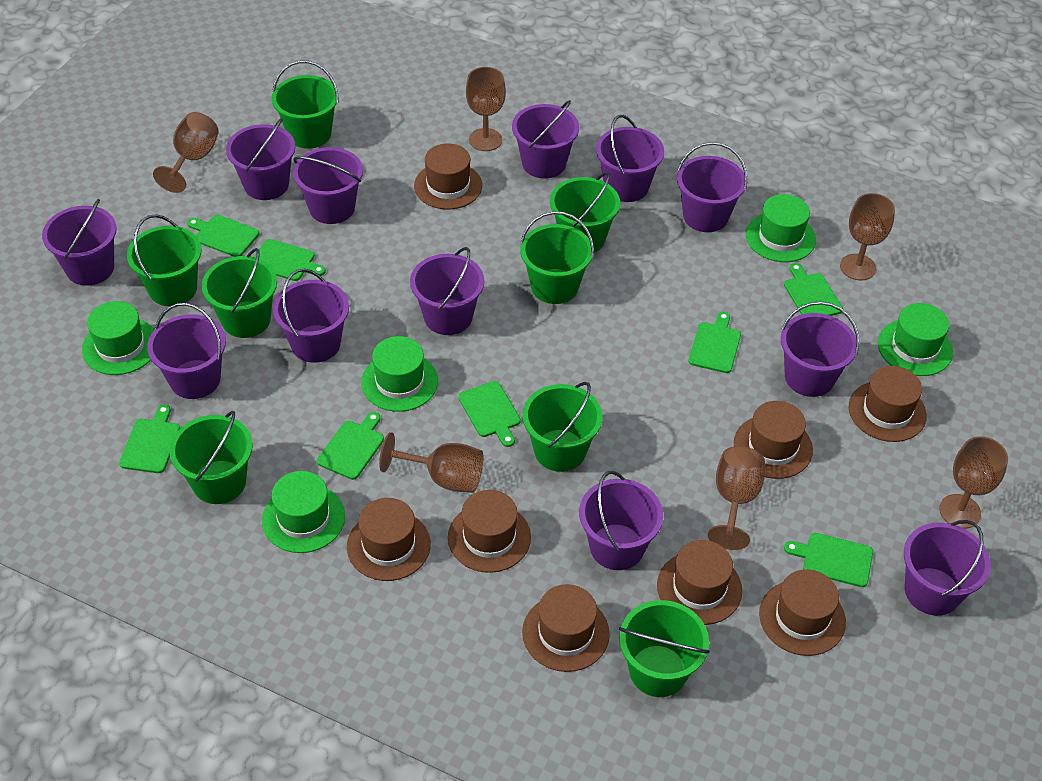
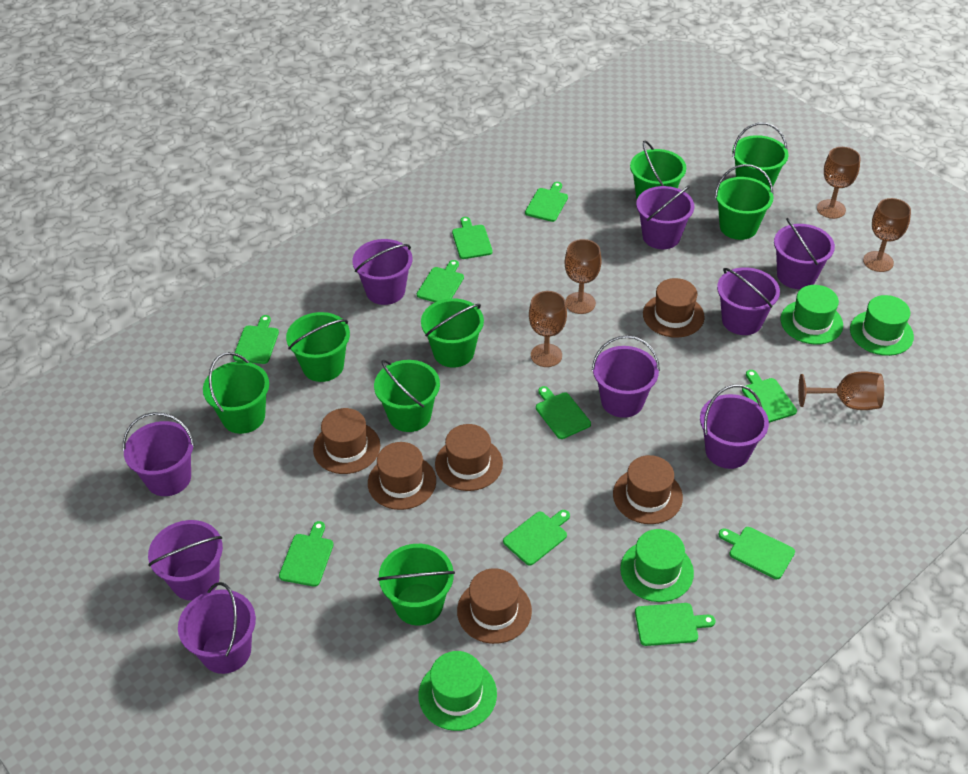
brown goblet: [153,112,219,193] [379,432,484,493] [466,67,506,151] [708,446,765,550] [840,193,895,280] [939,437,1008,529] = 6 -> [529,291,567,367] [565,239,602,314] [798,371,884,410] [817,147,860,219] [863,198,911,272] = 5
brown hat: [347,498,431,581] [414,143,482,209] [448,490,531,573] [522,584,610,672] [657,540,742,625] [734,401,813,479] [759,569,846,656] [849,366,927,442] = 8 -> [313,408,380,474] [368,442,436,510] [435,424,503,491] [457,568,532,644] [613,455,683,524] [643,278,705,338] = 6
green cutting board: [119,405,180,473] [187,215,259,257] [254,239,326,281] [317,412,384,480] [458,381,521,447] [688,312,741,373] [784,263,843,316] [784,533,873,587] = 8 -> [233,315,279,364] [279,521,334,587] [417,260,464,302] [452,217,493,259] [503,510,570,566] [525,182,568,222] [536,386,591,439] [635,603,715,646] [718,527,795,579] [742,370,797,423] = 10
green hat: [82,301,154,375] [262,471,345,553] [361,336,438,412] [746,194,816,262] [878,303,953,376] = 5 -> [419,651,497,731] [620,529,694,602] [780,285,843,345] [850,295,914,356] = 4
purple bucket: [42,199,117,286] [147,303,226,399] [226,118,295,200] [273,269,349,363] [293,147,363,224] [410,247,484,335] [512,100,579,178] [579,471,663,570] [596,115,664,202] [677,142,748,232] [781,301,859,397] [904,520,991,616] = 12 -> [123,412,195,496] [148,520,223,600] [178,582,256,674] [352,239,412,305] [592,335,660,418] [636,185,694,249] [700,384,769,469] [717,267,780,335] [774,218,835,289] = 9

